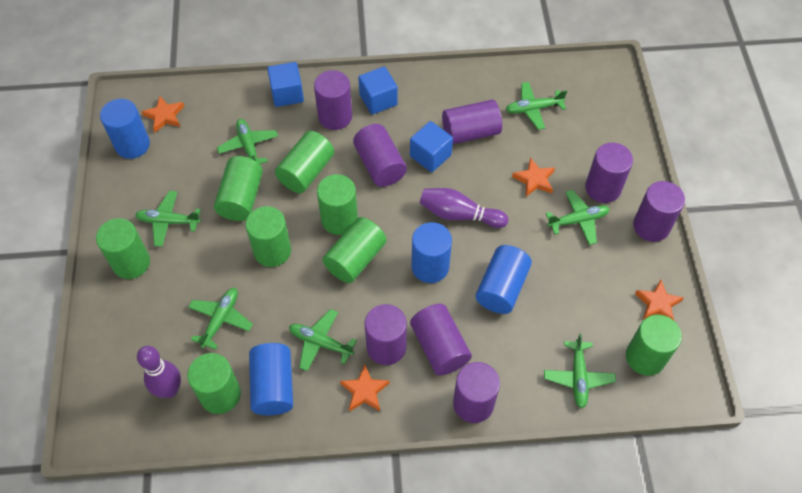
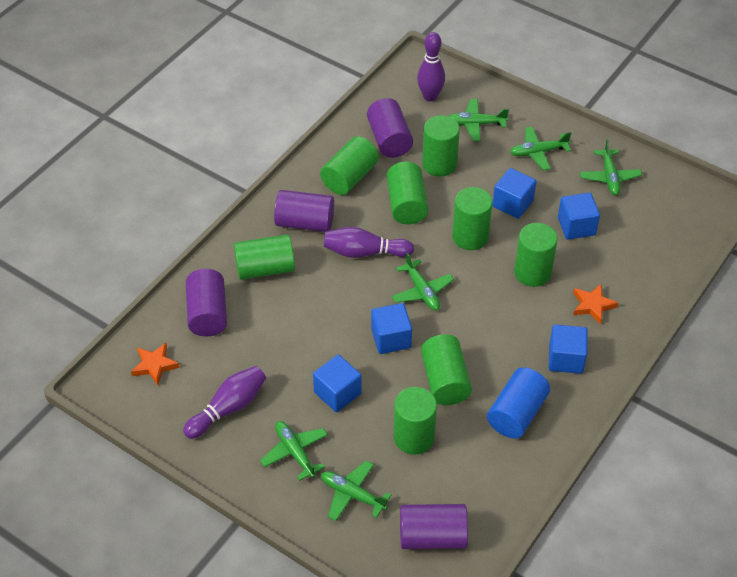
blue cube: [267,62,304,107] [358,67,398,114] [410,121,453,172] = 3 -> [313,354,362,412] [371,303,412,354] [492,168,536,219] [549,325,588,374] [558,193,600,240] = 5
blue cylinder: [100,99,150,159] [249,343,293,415] [411,222,452,283] [476,245,532,314] = 4 -> [487,367,550,439] = 1
green plane: [135,191,201,247] [188,288,253,350] [217,119,278,164] [289,309,357,371] [505,82,567,130] [544,333,616,408] [546,190,610,245] = 7 -> [260,421,328,481] [321,460,391,521] [392,253,454,311] [449,99,509,141] [510,127,571,171] [580,139,642,195] = 6
orange star: [141,96,184,132] [340,365,389,412] [512,158,555,197] [635,280,684,320] = 4 -> [131,343,180,385] [573,284,618,324] = 2
purple bowling pin: [137,346,181,398] [420,188,508,228] = 2 -> [183,366,266,439] [324,227,414,258] [417,32,445,101] = 3
purple cylinder: [314,70,352,130] [353,124,407,187] [365,304,407,365] [410,304,472,375] [442,100,502,144] [453,362,500,423] [585,143,633,203] [633,181,685,242] = 8 -> [186,269,227,336] [274,190,334,232] [367,98,413,158] [400,504,468,549] = 4

